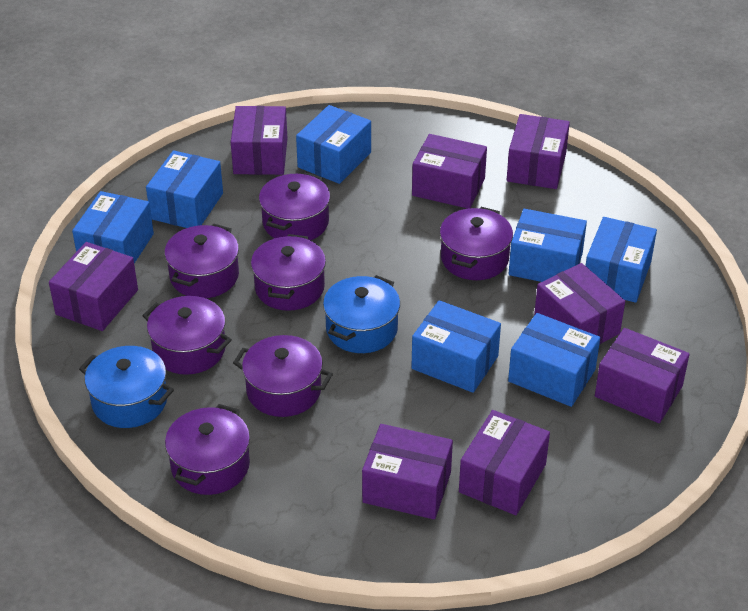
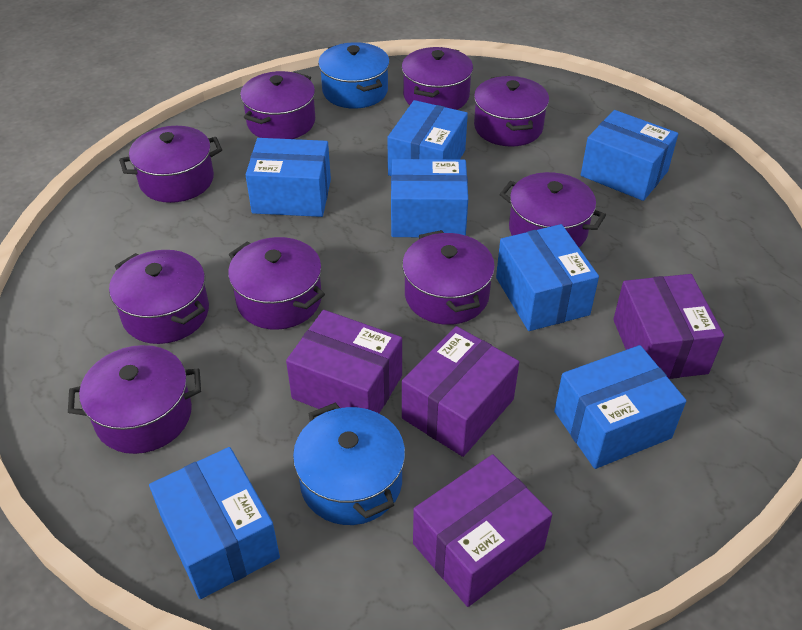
purple box: [49,242,138,331] [231,106,287,175] [362,424,453,519] [412,134,487,209] [459,410,550,515] [507,114,570,189] [534,263,625,345] [595,328,689,423] = 8 -> [286,310,402,413] [402,326,519,457] [413,454,552,607] [613,274,724,379] = 4
purple pot: [142,296,232,375] [164,224,239,298] [165,404,250,495] [233,335,333,417] [251,234,326,311] [259,173,330,240] [440,207,513,280] = 7 -> [68,345,201,454] [109,250,209,344] [119,126,222,203] [228,237,325,330] [240,71,315,139] [402,47,473,110] [402,230,495,325] [474,76,549,147] [500,172,606,247] = 9

